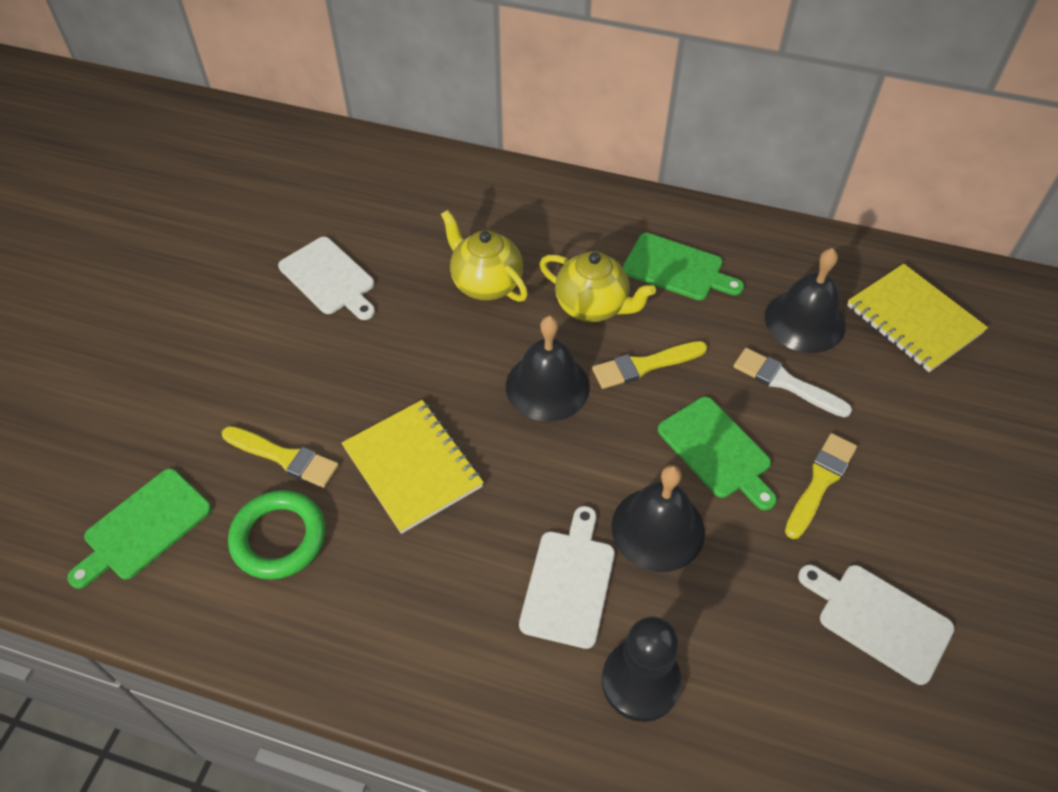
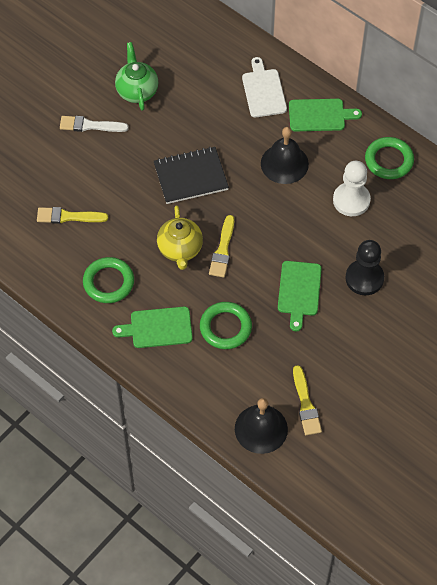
black bell: [506,316,590,422] [611,465,705,572] [765,248,846,353] = 3 -> [235,398,288,454] [261,127,309,184] = 2
black notebook: none = 0 -> [154,147,229,204] = 1
green ring: [228,490,326,579] = 1 -> [83,257,134,303] [200,302,252,349] [365,137,414,179] = 3
green teapot: none = 0 -> [115,42,158,111] = 1
white cutting board: [278,237,375,320] [519,506,615,649] [798,565,955,685] = 3 -> [242,57,287,117] = 1
white pawn: none = 0 -> [333,161,371,216] = 1
yellow notebook: [342,400,484,534] [847,264,988,372] = 2 -> none = 0
yellow teapot: [441,210,528,302] [539,251,656,322] = 2 -> [157,206,203,270] = 1

